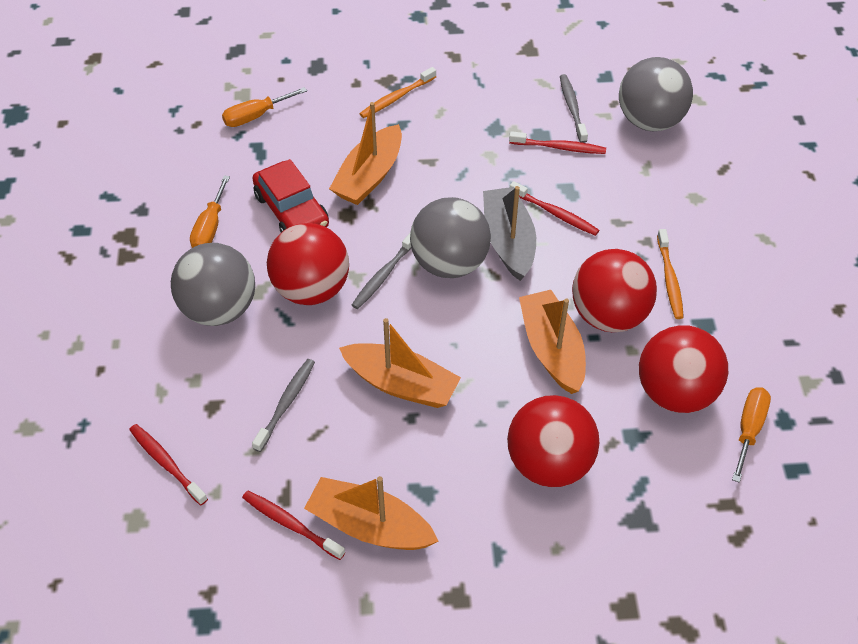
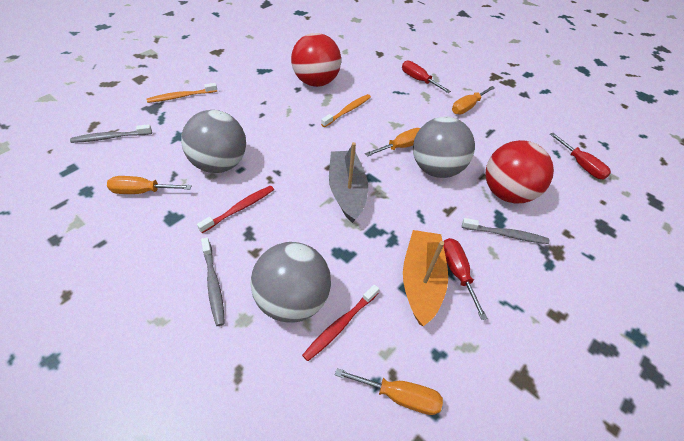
orange boat: [304,476,438,550] [329,102,402,205] [339,318,461,408] [519,290,586,394] = 4 -> [403,230,448,326] = 1
orange screwdriver: [190,175,230,248] [222,87,307,127] [732,387,771,483] = 3 -> [107,176,192,194] [335,368,443,415] [365,128,420,157] [452,86,495,114] = 4
red ball: [267,223,349,305] [507,395,599,487] [572,249,657,332] [639,325,728,413] = 4 -> [291,33,341,87] [485,140,554,203] = 2
red car: [252,159,329,232] = 1 -> none = 0
red screwdriver: none = 0 -> [402,61,451,93] [444,238,488,320] [550,133,611,180] = 3
red toothbrush: [129,424,208,505] [242,490,345,560] [509,131,606,154] [510,181,599,236] = 4 -> [197,185,274,233] [302,284,379,361] = 2

